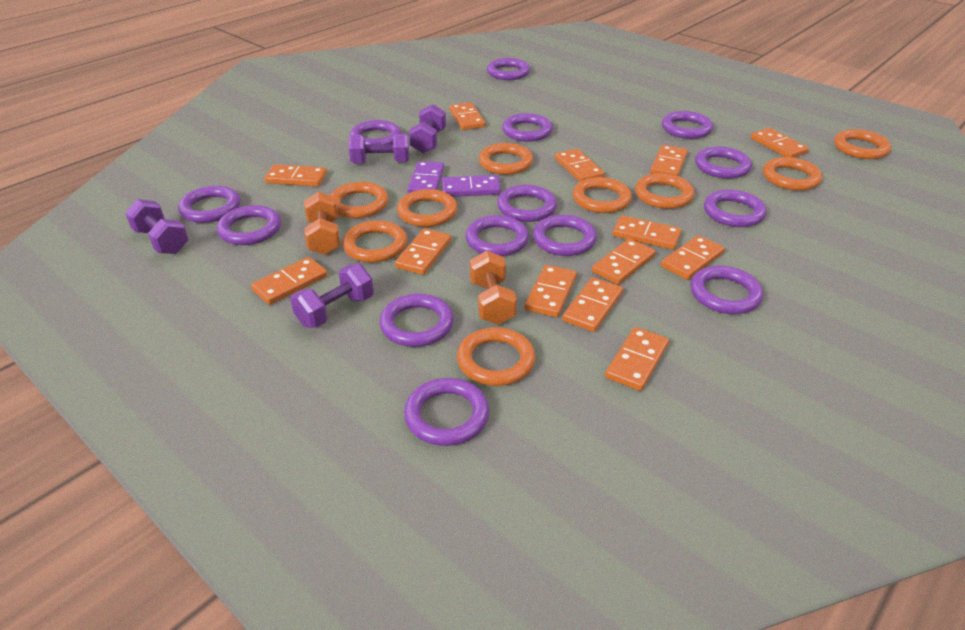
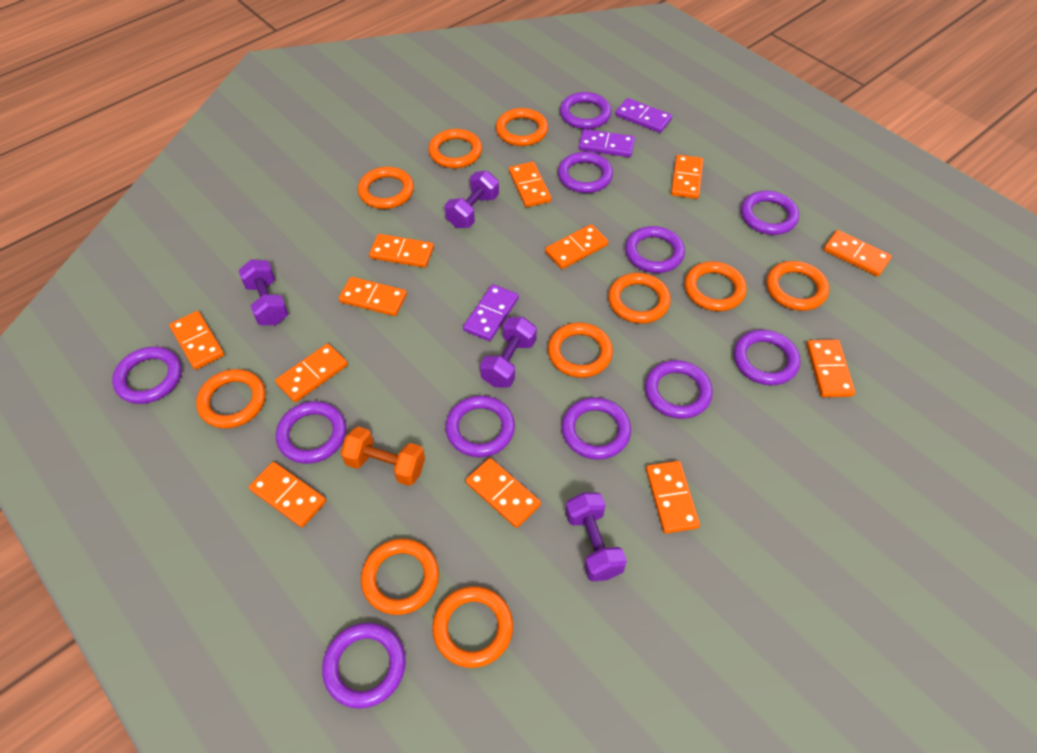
orange domino: [251,257,328,305] [264,164,327,186] [395,228,451,275] [449,102,485,130] [525,265,577,317] [555,149,605,182] [562,277,623,332] [592,239,656,285] [605,327,669,391] [612,215,681,250] [650,145,688,176] [661,235,725,280] [751,128,809,158] = 13 -> [169,311,224,370] [249,462,326,527] [275,343,348,402] [339,277,407,316] [369,234,434,268] [466,458,541,528] [509,162,551,207] [545,224,608,269] [646,461,700,534] [671,155,703,199] [806,339,855,397] [824,230,892,276] = 12
orange dumbbell: [304,191,340,255] [470,251,517,325] = 2 -> [341,426,425,486] = 1
orange ring: [330,182,389,218] [342,220,407,262] [397,189,458,227] [457,327,535,386] [479,143,533,175] [573,177,632,213] [635,173,694,209] [763,157,822,191] [834,129,891,159] = 9 -> [196,369,266,428] [358,167,414,209] [361,539,439,615] [428,129,482,168] [432,586,513,668] [496,108,548,146] [548,322,613,378] [608,273,671,324] [684,261,747,311] [766,261,829,311] = 10
purple domino: [408,161,444,194] [442,175,501,197] = 2 -> [463,284,519,341] [579,129,635,157] [615,98,672,133] = 3
purple ring: [178,186,241,223] [217,205,281,245] [350,120,401,145] [379,294,454,347] [404,378,490,446] [465,215,529,256] [487,58,530,80] [497,185,557,222] [502,113,553,142] [533,215,597,256] [662,111,713,139] [690,266,763,314] [695,146,752,179] [704,189,766,227] = 14 -> [112,346,182,404] [276,401,346,464] [322,623,406,709] [445,395,515,457] [558,152,613,193] [560,92,611,129] [561,397,631,460] [625,226,685,273] [645,360,713,419] [734,329,800,385] [741,191,799,235] = 11

